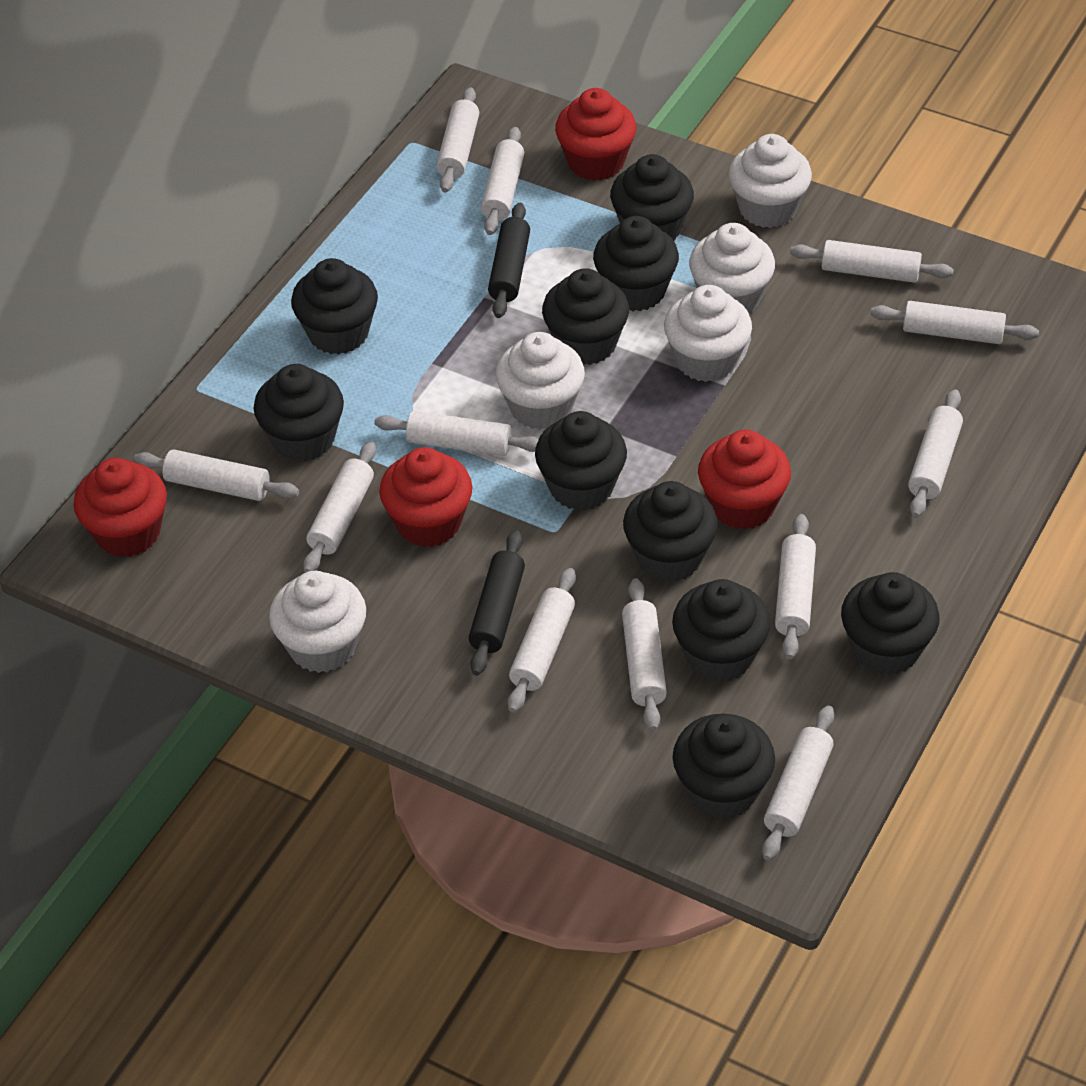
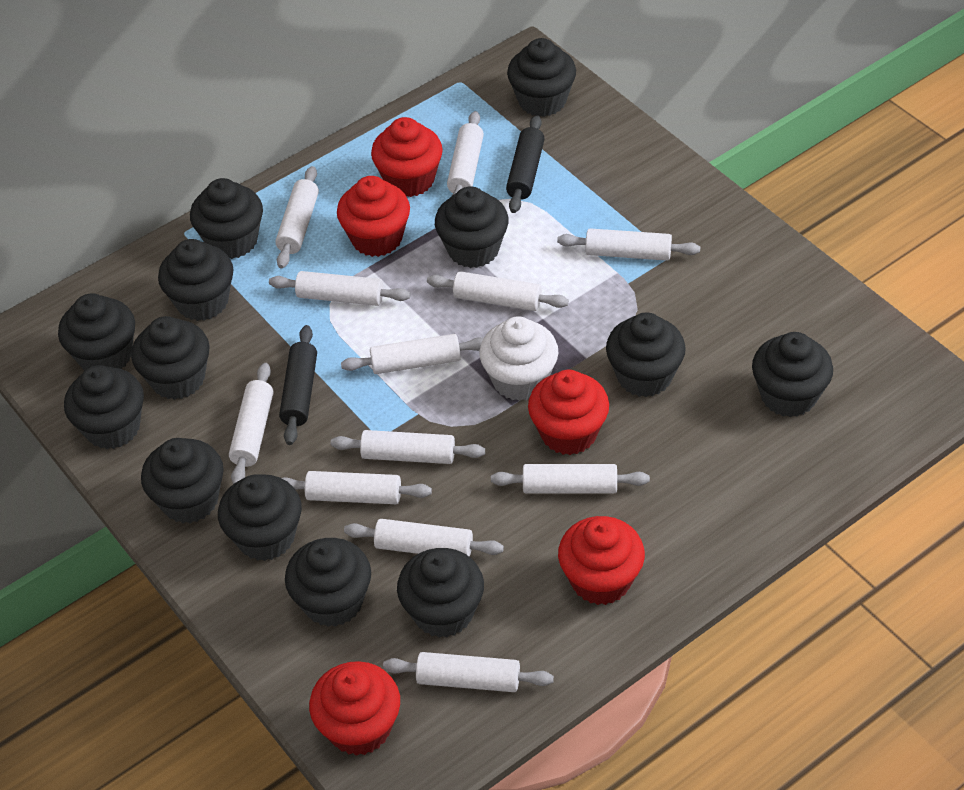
black cupcake: [254,364,344,462] [291,258,378,355] [535,411,627,511] [542,268,629,365] [593,216,679,311] [610,154,694,241] [623,481,718,582] [672,579,771,682] [673,713,775,819] [841,572,940,675] = 10 -> [58,293,135,371] [64,365,144,449] [131,316,210,400] [141,438,224,523] [158,239,234,321] [190,178,263,259] [218,474,302,561] [285,538,371,627] [397,548,484,638] [435,186,509,268] [507,38,576,117] [606,312,686,397] [752,332,833,417] = 13
red cupcake: [73,458,167,557] [379,447,472,547] [555,88,636,181] [698,430,791,530] = 4 -> [309,661,400,756] [337,176,410,257] [371,117,443,197] [528,370,609,455] [558,516,645,605] = 5
white cupcake: [269,571,366,673] [495,332,585,430] [664,285,752,382] [689,223,775,313] [729,134,812,228] = 5 -> [479,316,558,401] = 1

